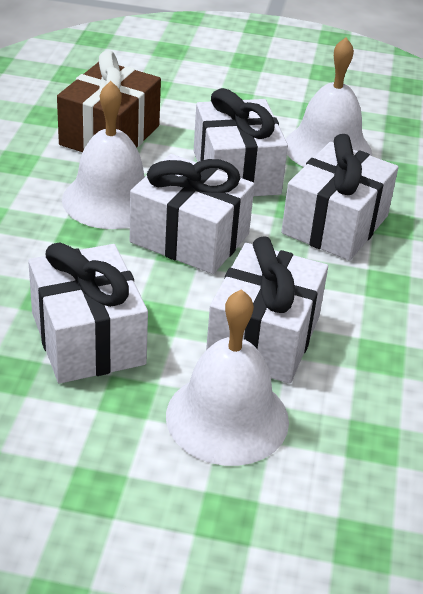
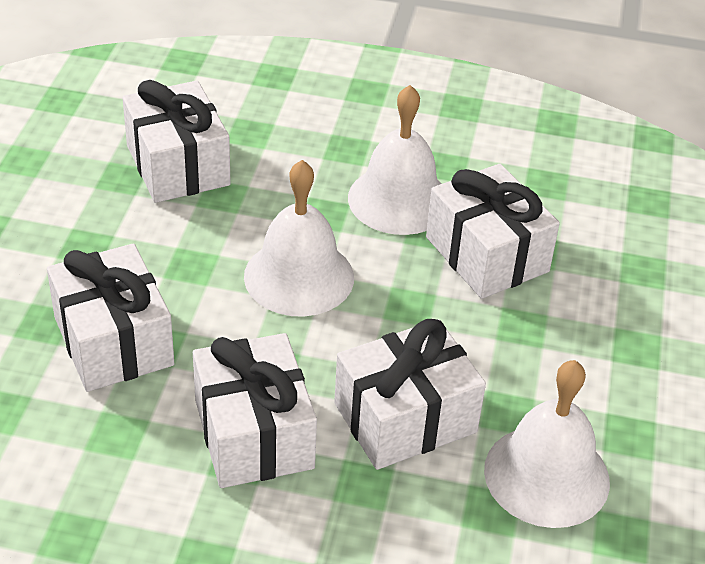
brown gift: [57,50,161,152] = 1 -> none = 0

